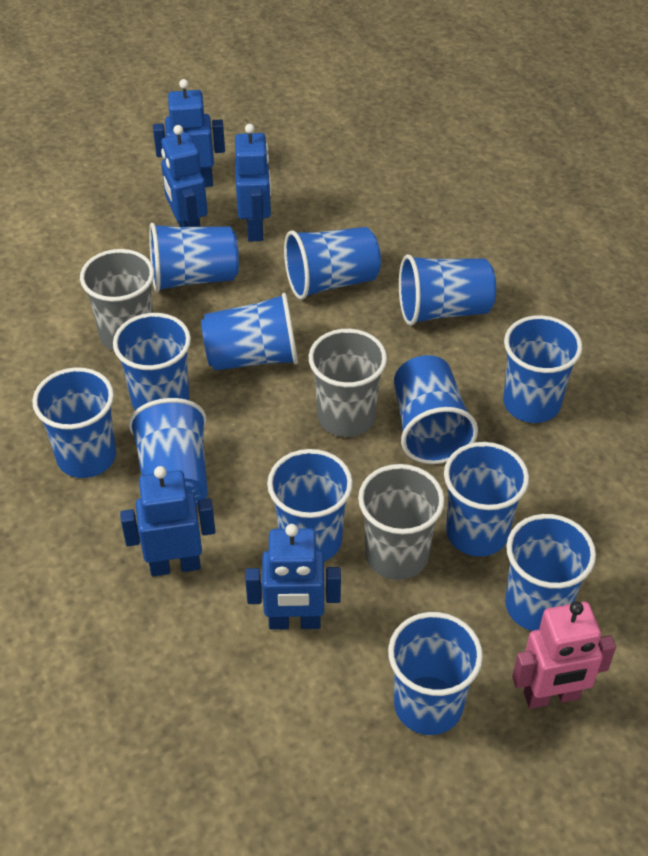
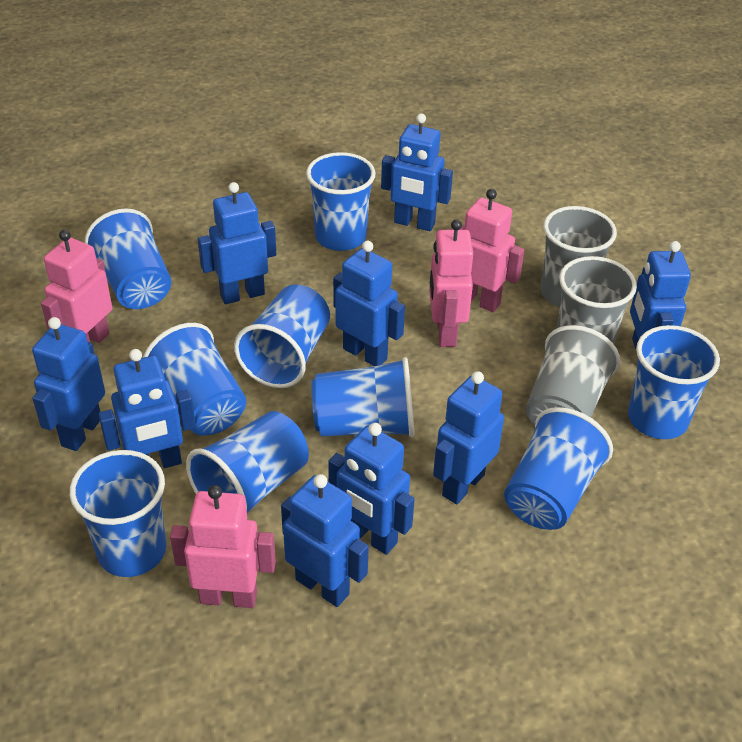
blue cup: [32,367,116,478] [113,313,191,410] [128,398,208,506] [149,223,239,292] [201,293,298,371] [267,449,353,561] [284,227,381,300] [388,612,483,735] [394,355,478,464] [399,254,496,326] [444,442,529,556] [503,315,582,423] [505,514,596,631] = 13 -> [70,450,166,577] [85,208,171,309] [143,323,246,436] [186,411,309,513] [234,285,330,388] [306,152,375,251] [311,357,414,437] [504,407,613,530] [628,325,720,439] = 9
blue robot: [120,466,215,576] [153,79,225,187] [161,125,207,227] [235,124,271,242] [245,524,341,630] = 5 -> [32,317,105,451] [98,349,196,468] [198,182,276,304] [281,474,369,607] [328,423,414,555] [333,241,405,366] [381,113,453,231] [433,371,504,504] [630,241,691,349] = 9
pink robot: [512,601,616,709] = 1 -> [41,230,112,343] [170,485,276,608] [429,219,473,347] [451,189,524,312] = 4

